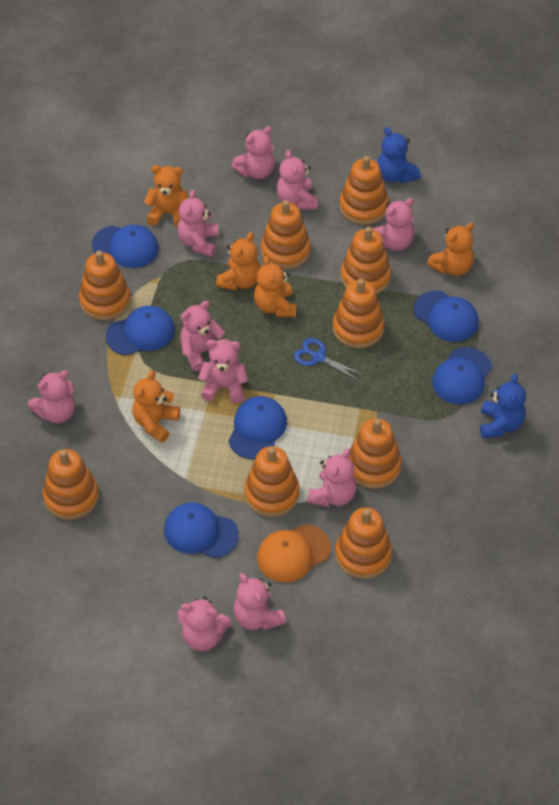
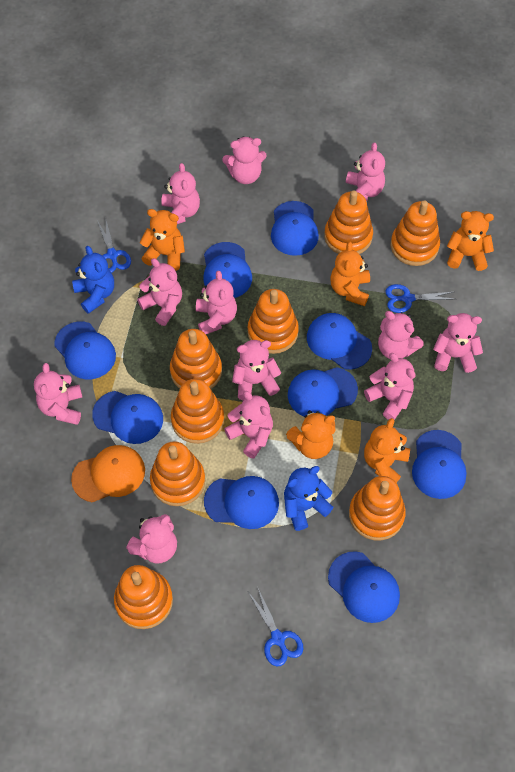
blue cap: [92,225,159,268] [106,306,175,356] [164,502,239,559] [228,396,287,459] [413,291,479,342] [432,347,492,404] = 6 -> [54,322,116,379] [92,391,163,444] [203,242,252,298] [204,476,279,529] [271,201,319,256] [288,367,358,417] [307,313,372,370] [328,551,400,623] [412,430,467,499] = 9
blue scissors: [294,338,364,381] = 1 -> [97,217,131,273] [248,586,303,666] [385,284,454,313] = 3
orange stacking toy: [43,449,99,520] [79,251,131,320] [244,446,300,517] [261,200,311,269] [333,279,384,349] [335,507,392,579] [339,156,389,225] [340,226,391,294] [349,418,402,489] = 9 -> [114,565,173,629] [150,441,205,506] [170,329,222,389] [171,379,224,444] [248,289,299,354] [324,190,373,254] [349,476,406,541] [391,200,440,266] = 8
pink teddy bear: [28,370,75,423] [177,189,219,257] [177,596,231,651] [180,301,225,371] [198,339,248,403] [231,126,275,179] [233,573,286,630] [277,150,317,209] [307,449,356,507] [373,198,414,251] = 10 -> [34,363,82,425] [126,514,177,564] [137,258,182,326] [161,163,200,224] [196,271,237,334] [222,136,267,184] [224,391,273,459] [232,340,281,400] [346,142,385,201] [364,353,416,420] [378,311,423,359] [433,313,483,373] = 12

